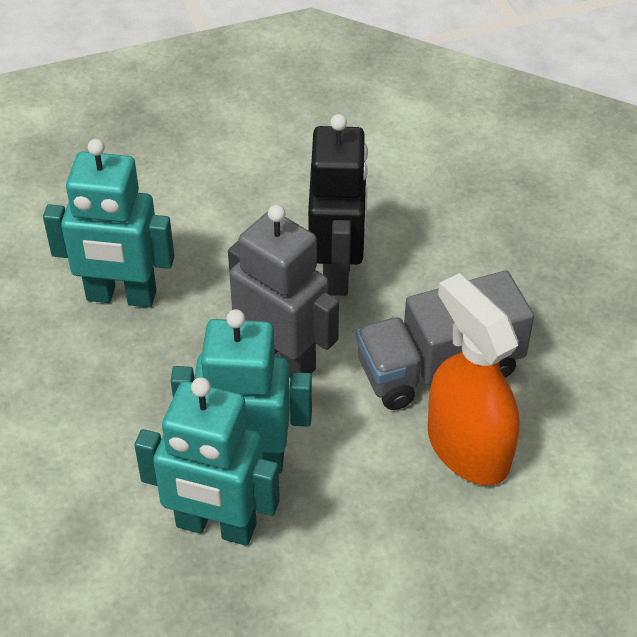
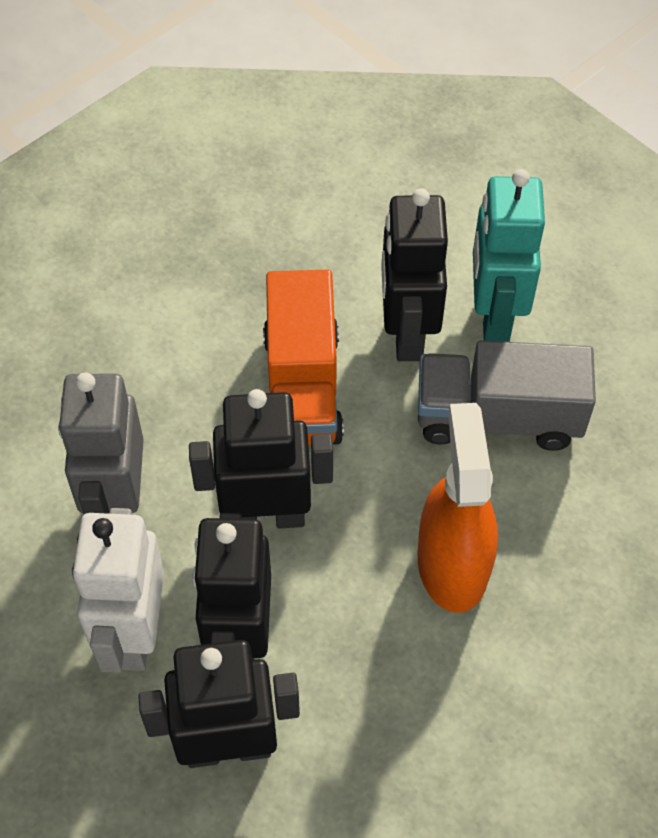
black robot: [308,114,368,296] = 1 -> [138,640,300,768] [189,389,333,529] [192,513,271,660] [381,188,448,361] = 4
orange truck: none = 0 -> [263,270,344,446] = 1
turquoise robot: [43,139,175,308] [134,377,280,546] [171,309,312,474] = 3 -> [473,169,545,342] = 1
white robot: none = 0 -> [72,508,164,673] = 1

